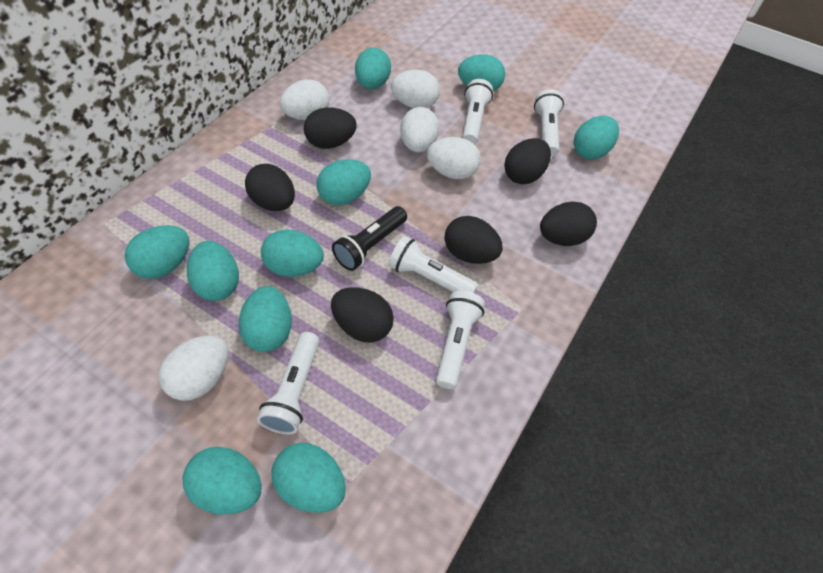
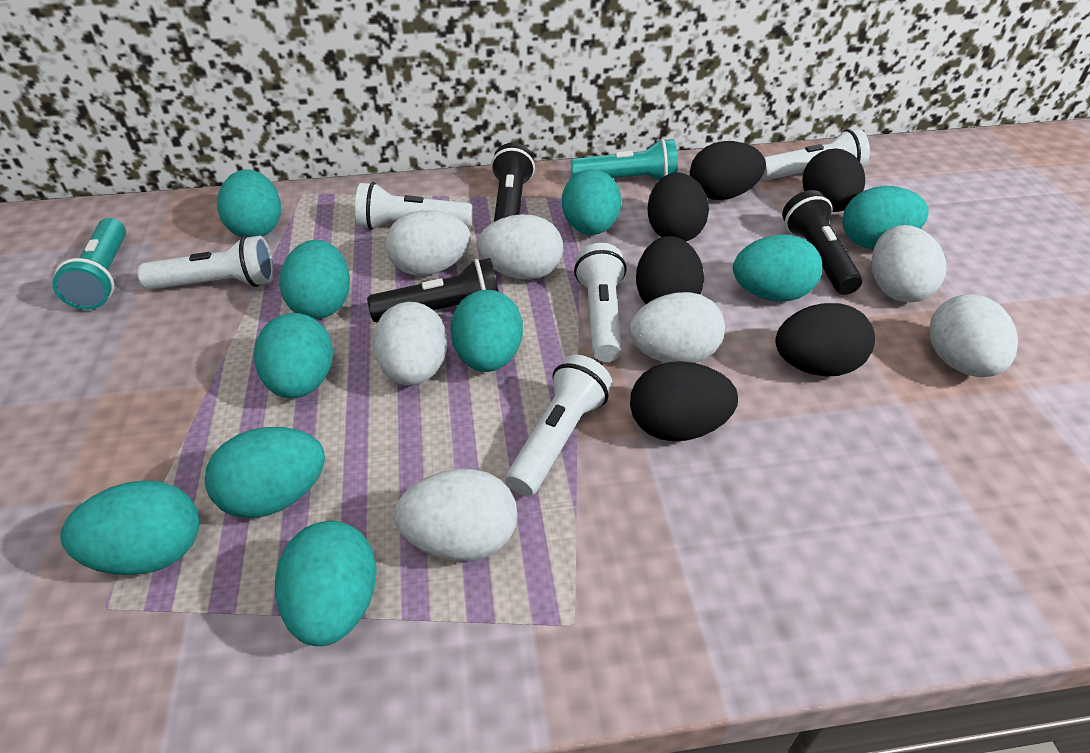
black flashlight: [332,206,407,271] = 1 -> [367,258,499,323] [491,143,535,222] [782,190,862,295] = 3
turquoise flashlight: none = 0 -> [52,218,126,310] [571,138,678,181] = 2
white egg: [159,335,228,401] [280,79,329,120] [391,70,440,108] [400,107,439,152] [427,137,481,179] = 5 -> [373,302,448,386] [385,210,471,276] [394,469,517,561] [477,214,563,280] [629,292,725,363] [872,225,947,302] [929,294,1018,377] = 7

